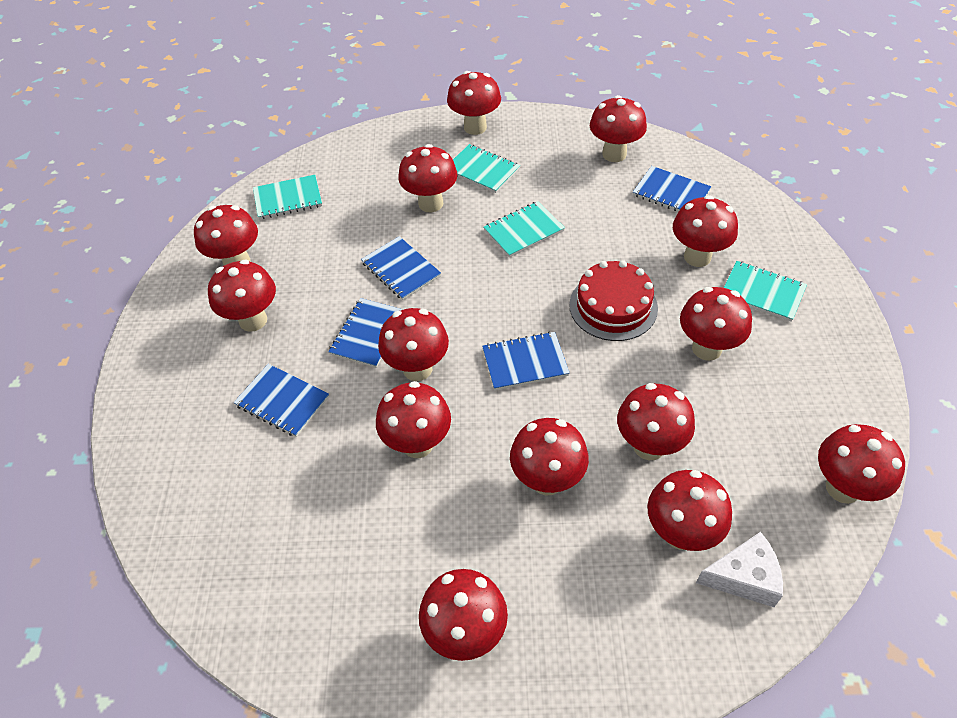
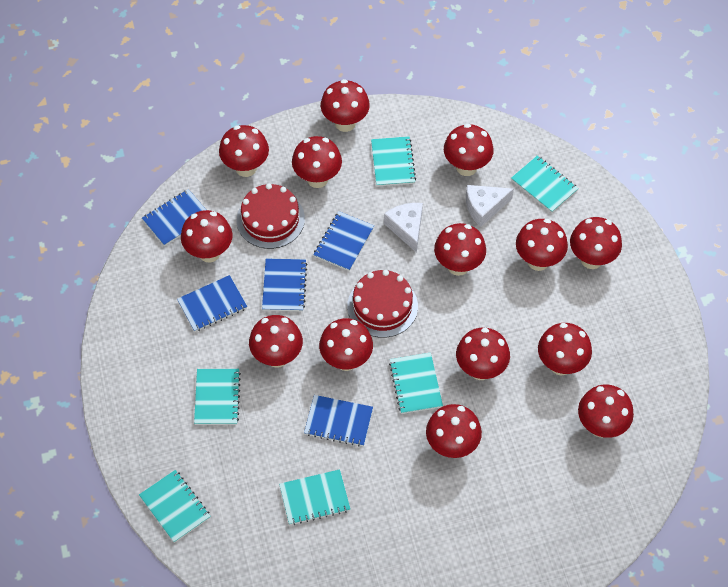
red cake: [569,260,658,341] = 1 -> [237,183,305,249] [347,270,418,338] = 2
turquoise notebook: [253,175,322,220] [453,144,520,193] [483,201,565,258] [724,261,807,322] = 4 -> [139,470,211,543] [194,369,241,425] [279,469,350,525] [371,136,416,187] [389,353,443,414] [511,155,579,213] = 6
white cheese: [696,532,783,607] = 1 -> [384,203,423,253] [466,185,514,227] = 2

